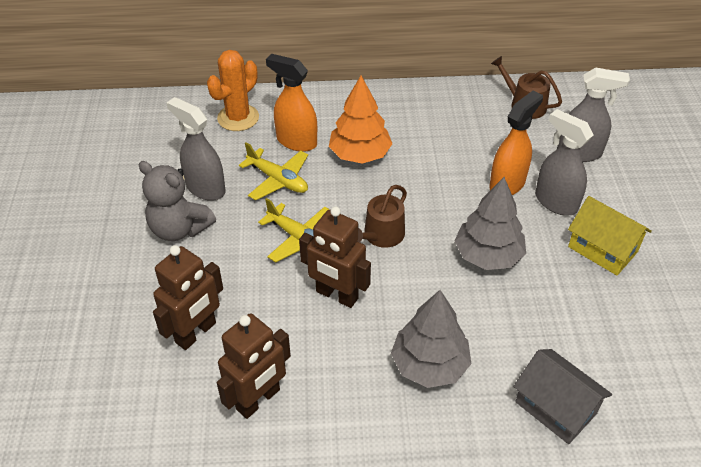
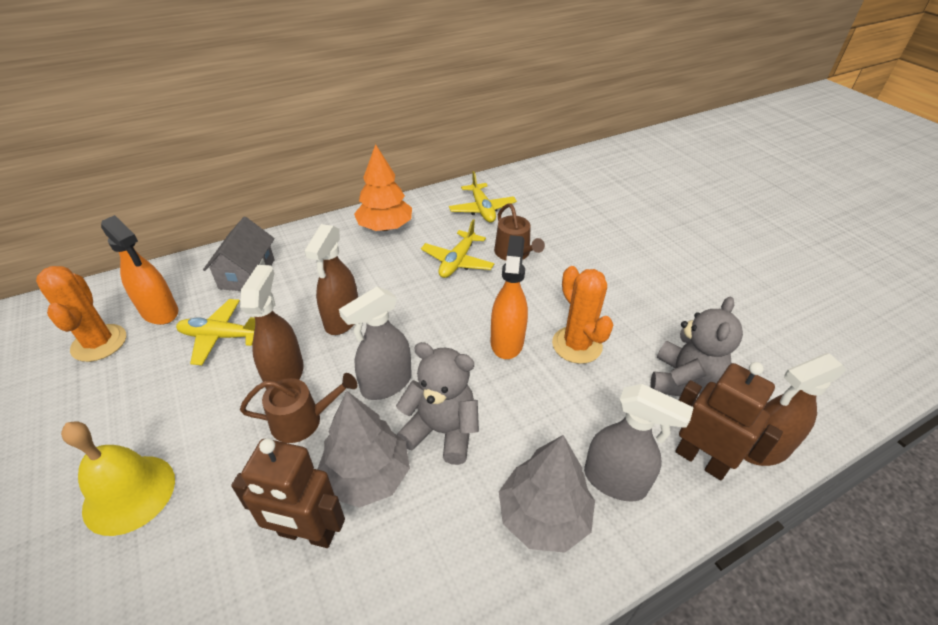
brown robot: [153,245,223,350] [217,313,291,419] [299,206,371,308] = 3 -> [231,438,345,548] [675,362,783,481] = 2
brown spray bottle: none = 0 -> [240,265,304,390] [304,224,358,335] [744,353,846,466] = 3
grey spray bottle: [166,97,225,201] [535,109,593,216] [557,67,630,162] = 3 -> [339,287,412,400] [584,384,694,502] = 2
grey teddy bear: [138,161,216,241] = 1 -> [396,342,479,465] [650,297,743,396] = 2
orange cactus: [207,50,259,131] = 1 -> [36,266,126,362] [552,266,613,364] = 2
yellow bell: none = 0 -> [61,421,175,536] = 1
yellow house: [568,196,652,275] = 1 -> none = 0
yellow plane: [239,142,308,200] [258,198,330,263] = 2 -> [176,299,255,365] [421,219,494,278] [449,171,517,223] = 3

